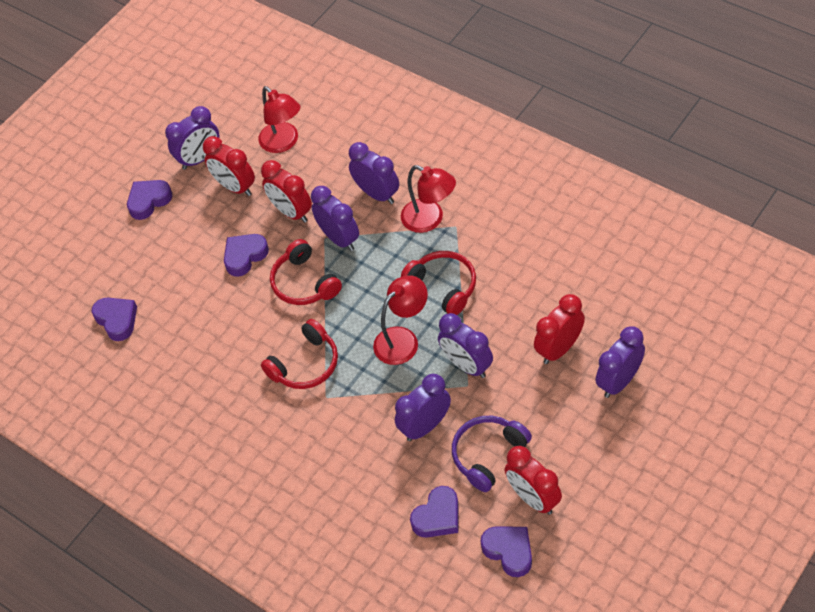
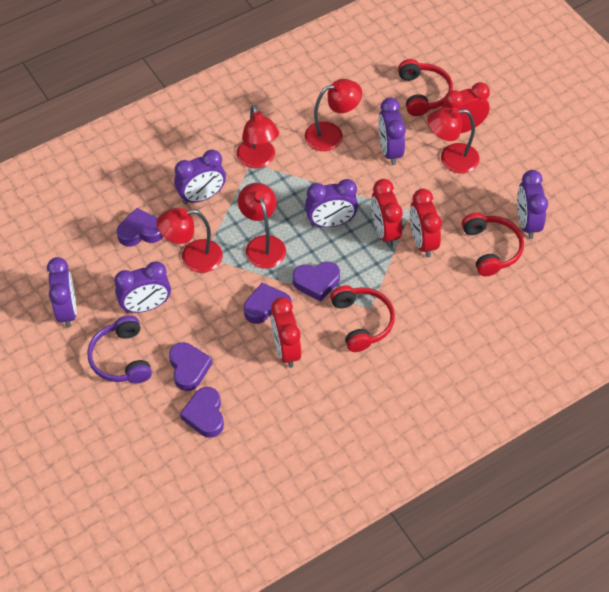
red lamp: [258,86,300,153] [373,275,428,365] [401,165,456,233] = 3 -> [157,208,223,273] [236,105,279,168] [238,183,286,269] [305,79,362,151] [427,107,480,173] = 5

